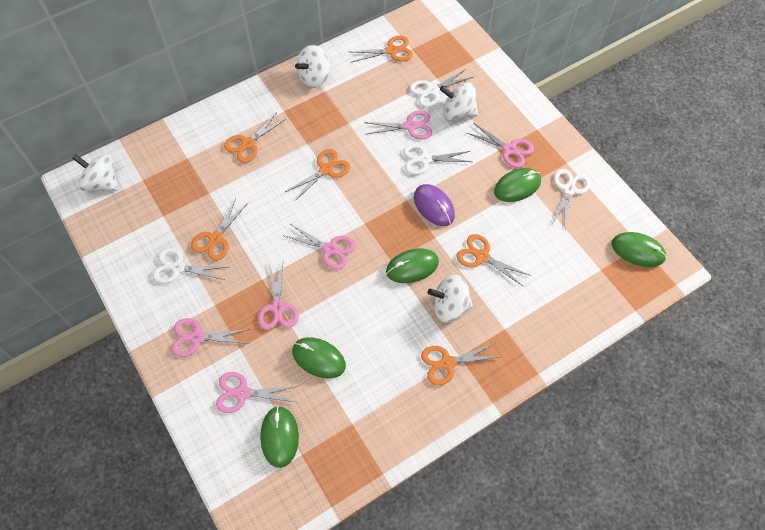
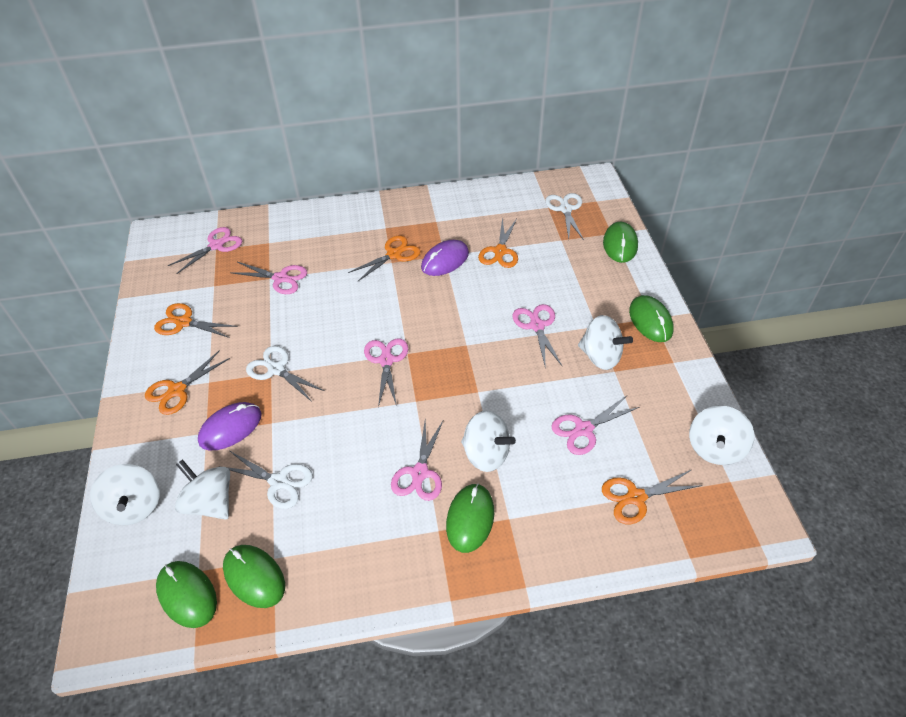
orange scissors: [191,198,248,261] [224,112,286,163] [285,149,350,202] [350,35,413,62] [421,342,498,385] [456,234,529,286] = 6 -> [145,350,230,415] [154,303,238,338] [348,236,420,282] [478,217,518,268] [602,470,702,524] = 5
purple mouse: [414,184,455,226] = 1 -> [198,402,261,450] [421,240,469,276] = 2
white scissors: [152,248,227,283] [403,144,472,175] [409,68,473,107] [552,169,591,229] = 4 -> [218,451,313,509] [246,346,325,402] [545,193,584,240] = 3
white spinning top: [72,154,119,191] [295,45,330,88] [428,275,473,322] [440,83,478,120] = 4 -> [90,464,160,525] [175,459,230,520] [461,410,516,472] [578,315,633,370] [689,406,754,465] = 5

